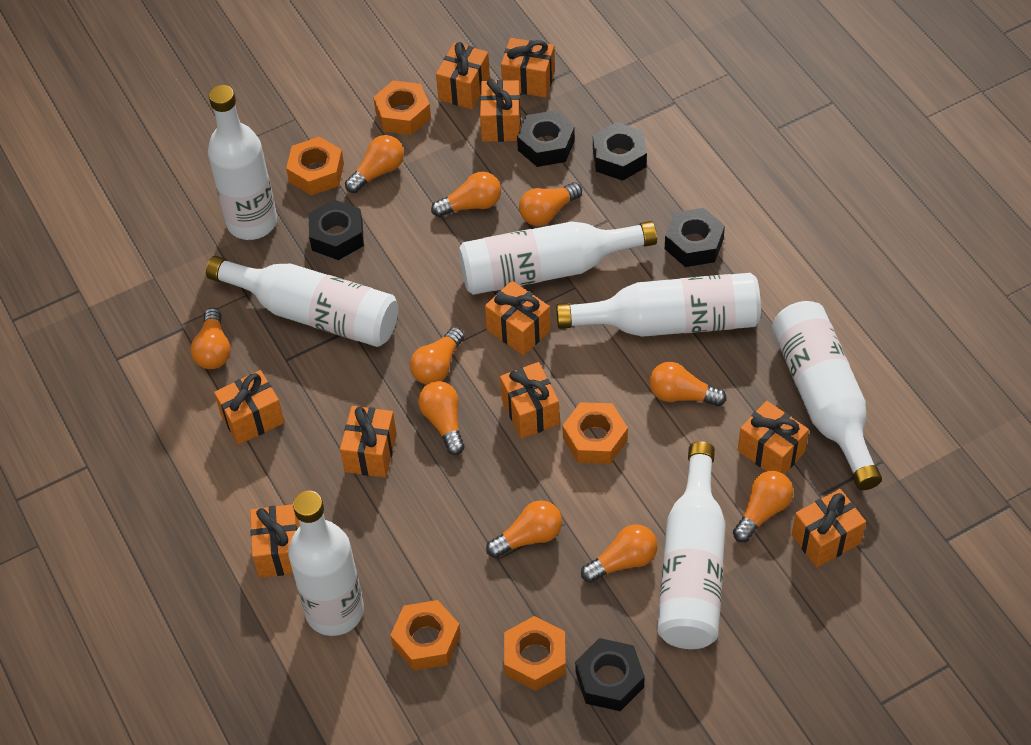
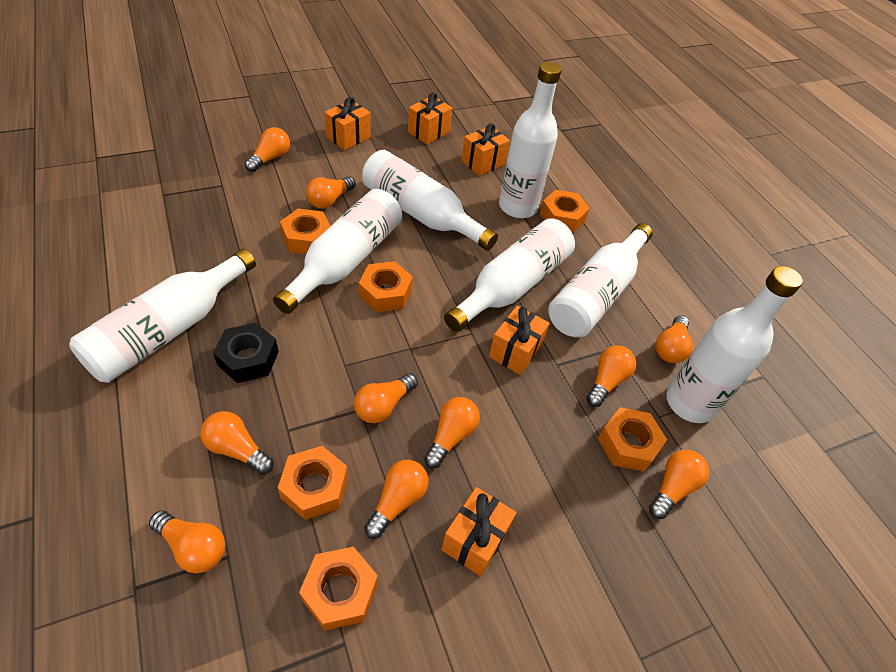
black nut: [308,200,364,260] [517,110,575,167] [575,638,645,711] [593,122,647,181] [665,208,725,267] = 5 -> [213,323,279,383] = 1
orange gift: [214,370,284,445] [250,504,300,578] [340,406,397,478] [436,42,490,109] [480,79,521,142] [485,281,550,356] [500,362,560,439] [501,38,555,98] [738,401,809,474] [792,489,866,568] = 10 -> [324,97,371,150] [408,93,453,145] [441,487,517,576] [461,123,510,176] [489,306,550,375] = 5
orange nut: [286,137,344,195] [373,80,431,135] [390,600,461,671] [504,616,566,691] [562,402,628,464] = 5 -> [278,446,348,520] [280,209,330,254] [299,547,378,631] [359,261,413,312] [540,190,590,233] [598,407,667,472] = 6

